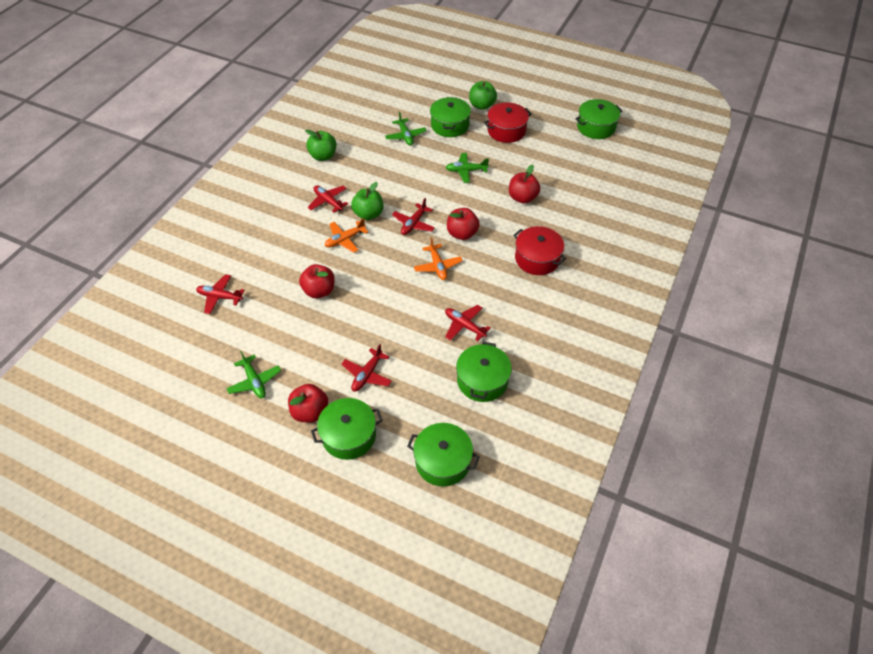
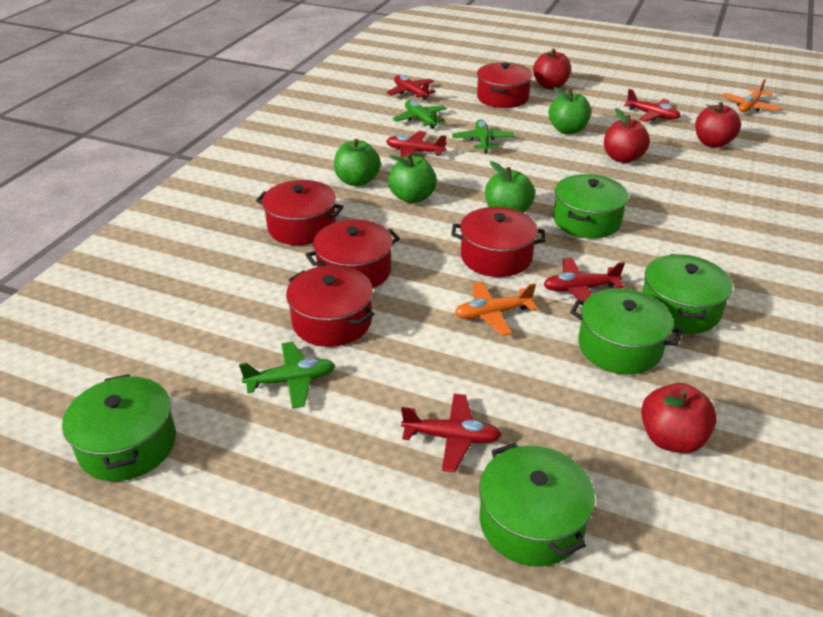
green apple: [305,130,337,161] [351,182,384,220] [469,81,497,110] = 3 -> [334,139,381,186] [388,153,437,203] [485,161,535,213] [549,87,591,134] = 4
red pot: [484,103,532,143] [513,226,566,275] = 2 -> [256,180,344,245] [286,265,374,347] [305,220,400,288] [451,207,546,277] [477,63,533,108] = 5

